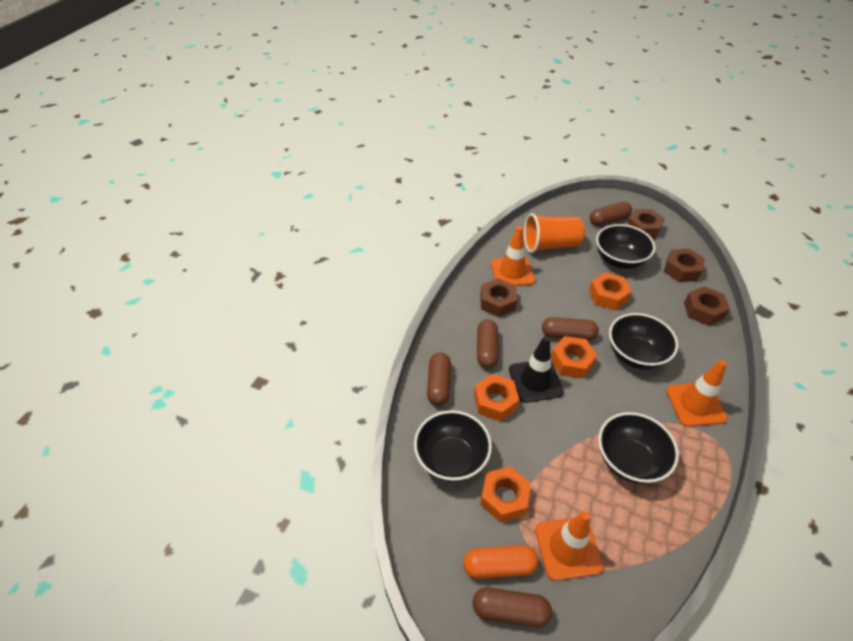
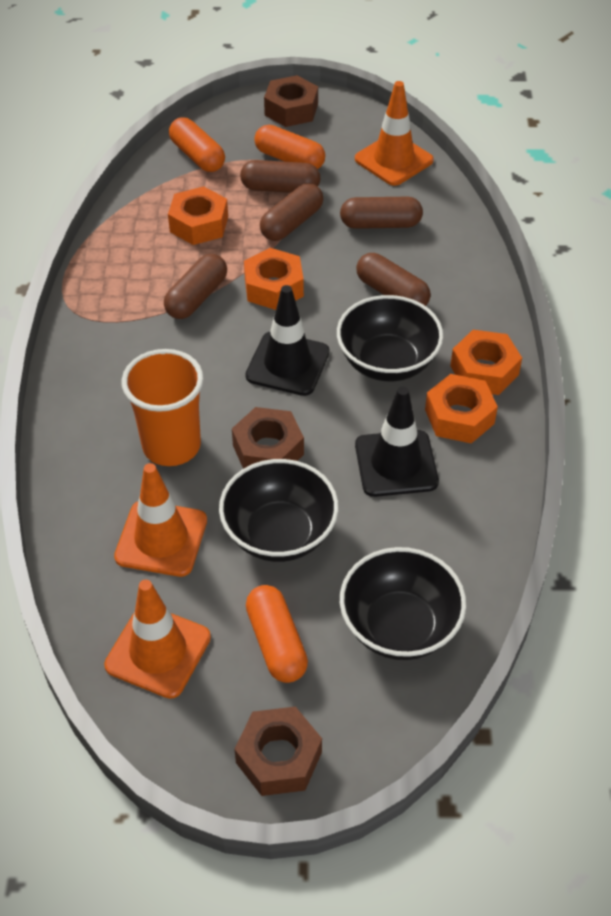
black bowl: [414,410,492,482] [596,224,655,269] [598,412,679,484] [609,313,678,370] = 4 -> [219,459,339,562] [337,295,443,381] [340,547,466,660] = 3
black traffic cone: [509,336,564,403] = 1 -> [245,285,330,396] [355,386,439,497] = 2
brown nut: [480,278,517,317] [628,209,665,239] [664,248,705,282] [684,286,730,326] = 4 -> [232,407,304,469] [234,706,322,796] [264,75,318,127] = 3
orange capsule: [463,545,538,579] = 1 -> [169,117,225,172] [246,585,308,683] [254,125,325,169] = 3

